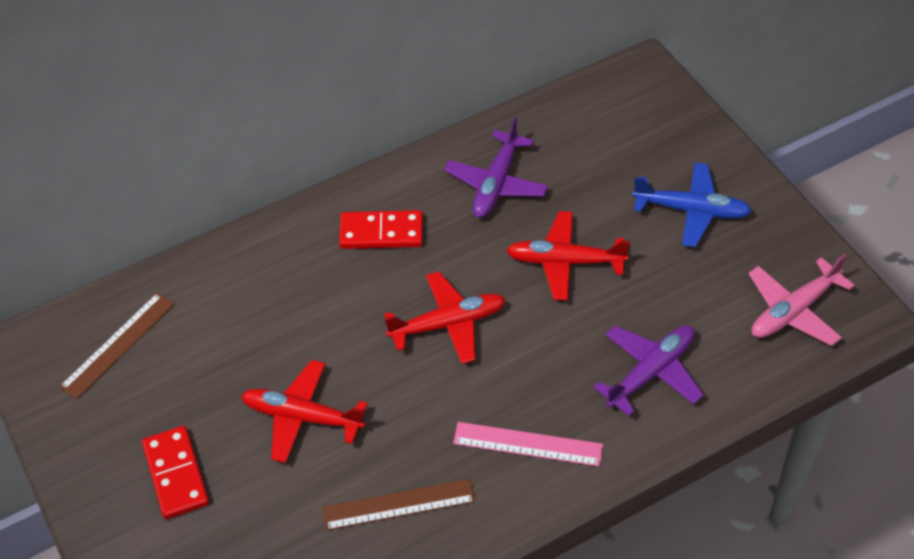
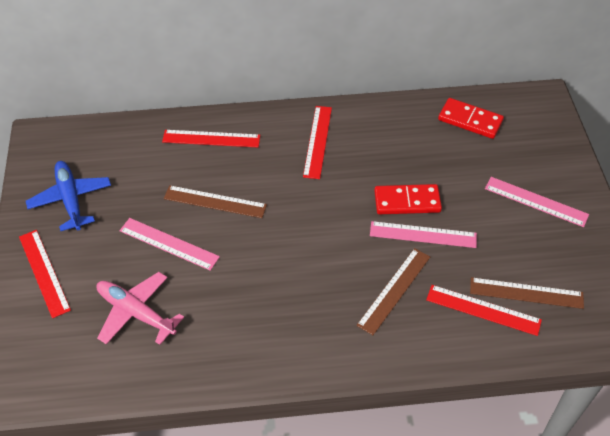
brown ruler: [59,292,174,399] [322,479,476,531] = 2 -> [164,185,267,218] [356,248,430,335] [470,277,584,309] = 3
pink ruler: [453,422,603,467] = 1 -> [119,218,220,271] [370,221,477,248] [485,177,589,227] = 3
purple plane: [444,117,548,218] [593,325,704,416] = 2 -> none = 0
red plane: [241,360,367,463] [384,271,506,364] [506,211,630,301] = 3 -> none = 0
red ruler: none = 0 -> [19,230,71,318] [162,130,260,148] [303,106,332,179] [426,285,542,336] = 4

